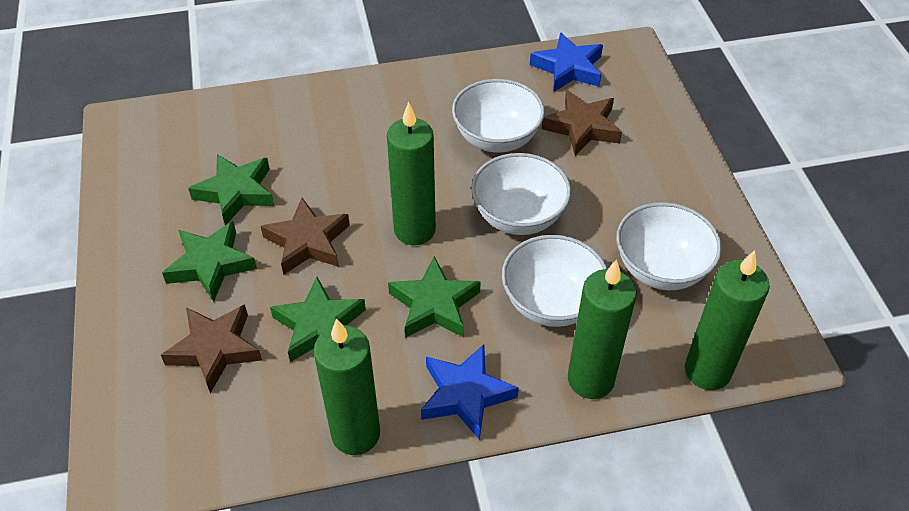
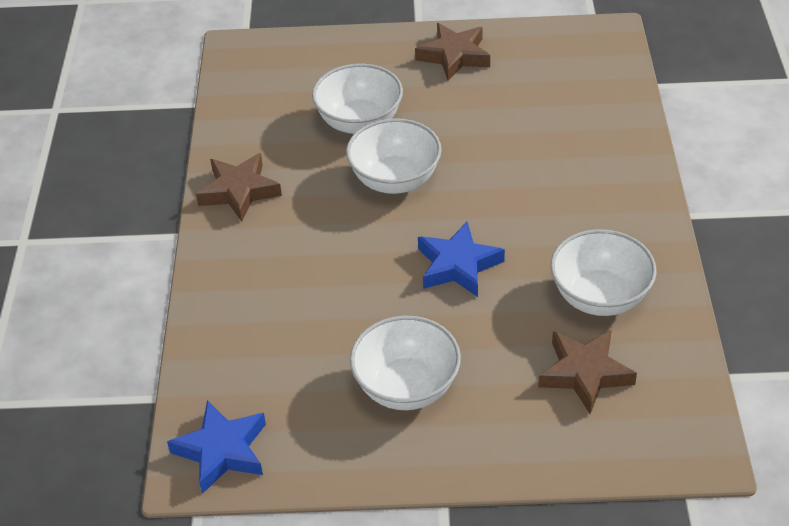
green candle: [314,319,380,455] [387,102,436,245] [568,259,637,399] [685,250,770,390] = 4 -> none = 0
green star: [162,221,257,302] [188,154,274,225] [270,277,366,362] [388,256,481,338] = 4 -> none = 0

